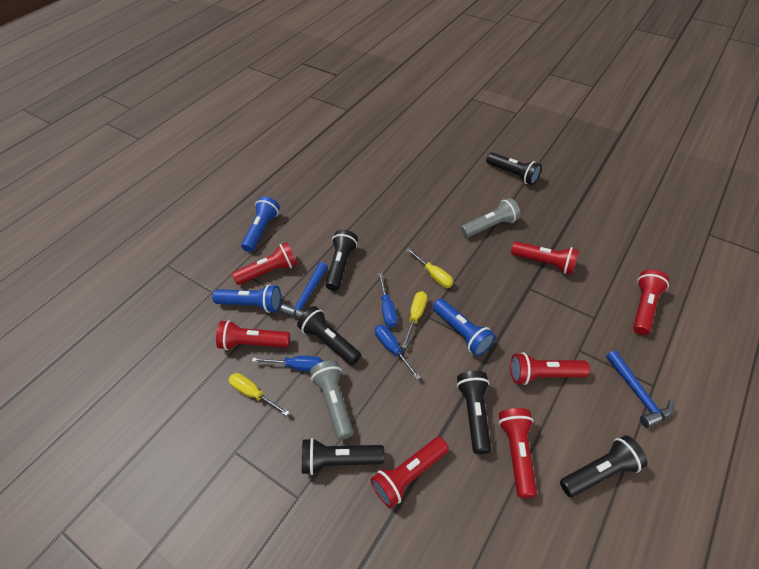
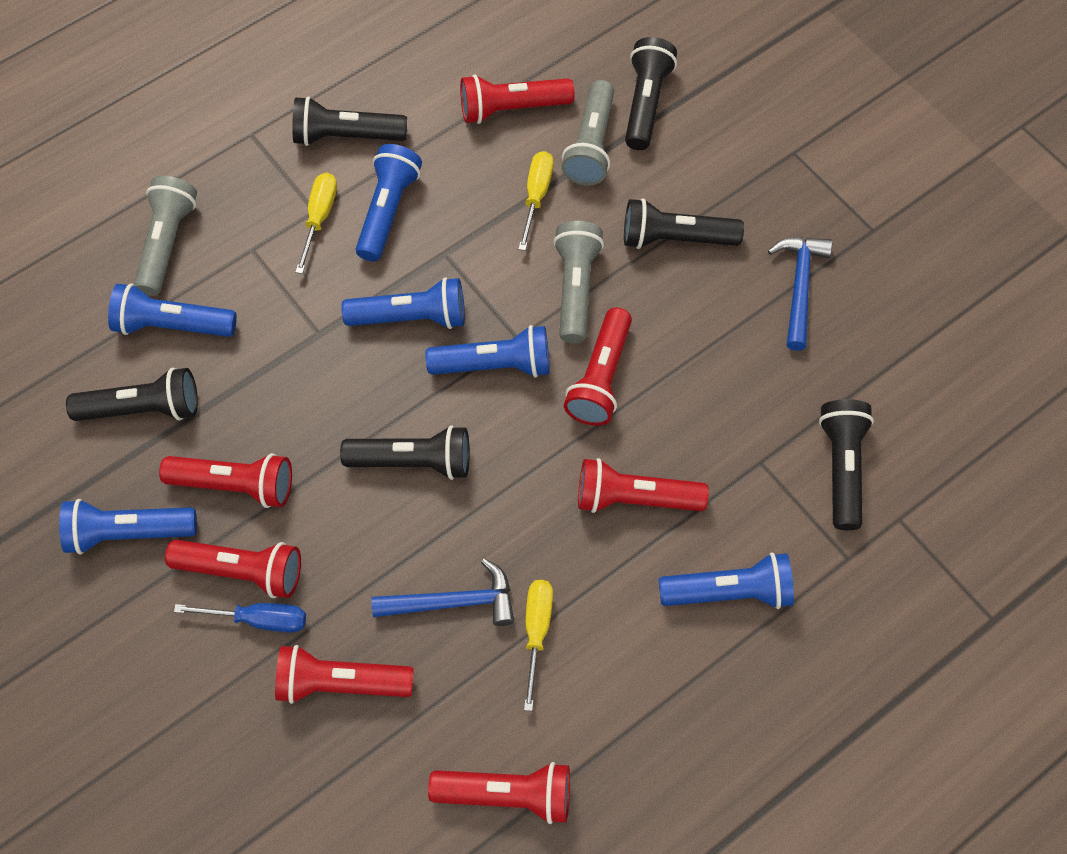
blue flashlight: [212,284,281,313] [241,196,280,252] [433,298,495,356] = 3 -> [59,499,197,554] [108,284,237,337] [341,277,465,329] [356,144,422,262] [425,325,550,378] [659,553,794,609] = 6
blue screwdriver: [252,356,323,372] [375,325,421,380] [378,273,397,328] = 3 -> [174,603,306,633] = 1
grey flashlight: [310,360,354,440] [461,198,520,238] = 2 -> [134,176,197,296] [553,221,604,343] [561,80,614,186] = 3

